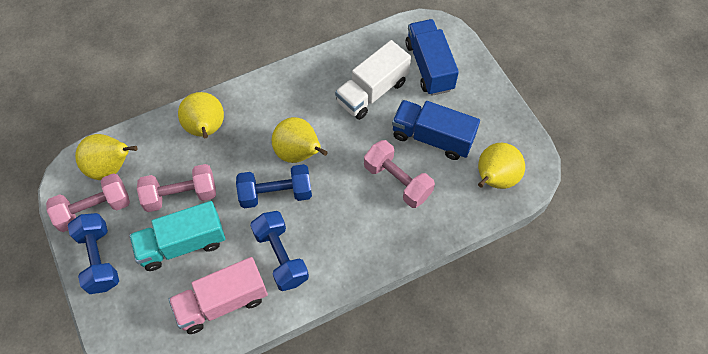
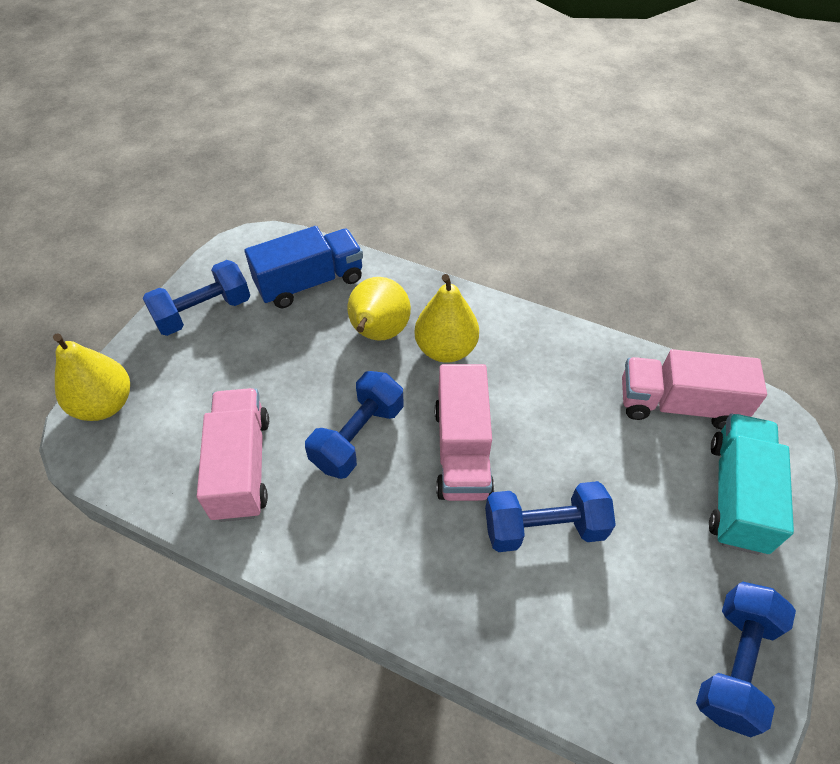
blue dumbbell: [68,213,119,294] [236,164,312,209] [250,211,309,291] = 3 -> [143,260,250,336] [305,371,404,479] [485,481,616,552] [696,582,796,738] = 4
blue truck: [392,100,480,160] [405,19,459,96] = 2 -> [245,226,363,308] = 1
pink dumbbell: [46,173,130,232] [137,164,216,212] [364,140,435,208] = 3 -> none = 0
pink truck: [168,257,268,334] = 1 -> [197,388,269,522] [435,364,494,501] [622,349,767,429] = 3
white truck: [335,40,411,120] = 1 -> none = 0
yellow pear: [75,134,137,180] [178,92,224,138] [272,117,328,163] [478,143,525,189] = 4 -> [53,333,130,421] [348,277,411,341] [414,274,479,363] = 3

